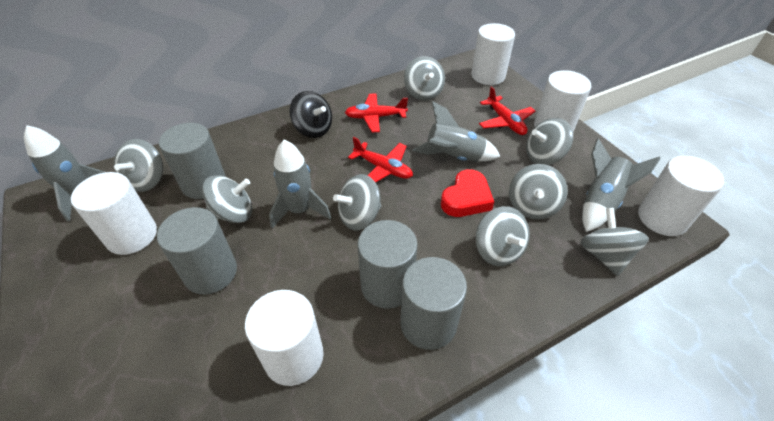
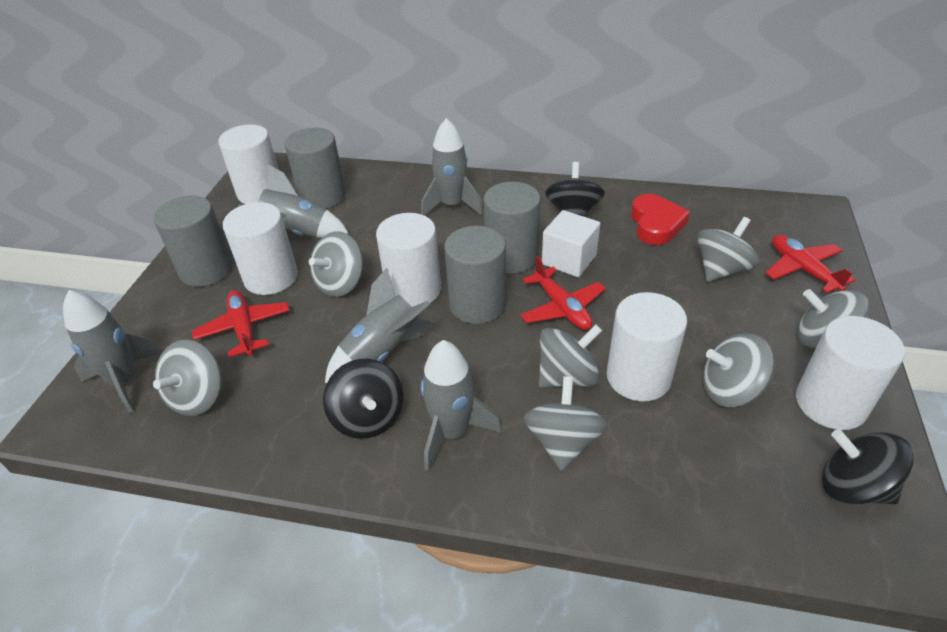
black spinning top: [290,91,332,138] = 1 -> [323,359,403,439] [545,162,605,216] [822,429,914,504] = 3
grey rocket: [24,125,105,221] [269,140,331,228] [412,101,501,162] [582,138,661,232] = 4 -> [63,290,162,413] [238,163,349,238] [325,268,436,383] [421,118,483,216] [421,340,502,471] = 5
grey spinning top: [114,139,163,192] [202,175,252,223] [333,174,381,231] [404,56,445,101] [475,206,530,266] [509,164,568,219] [526,118,573,165] [580,208,649,276] = 8 -> [153,340,222,416] [309,231,363,297] [523,376,608,471] [539,325,602,388] [697,217,759,282] [703,333,774,407] [797,289,869,348] = 7
white cube: none = 0 -> [542,210,600,277] = 1

